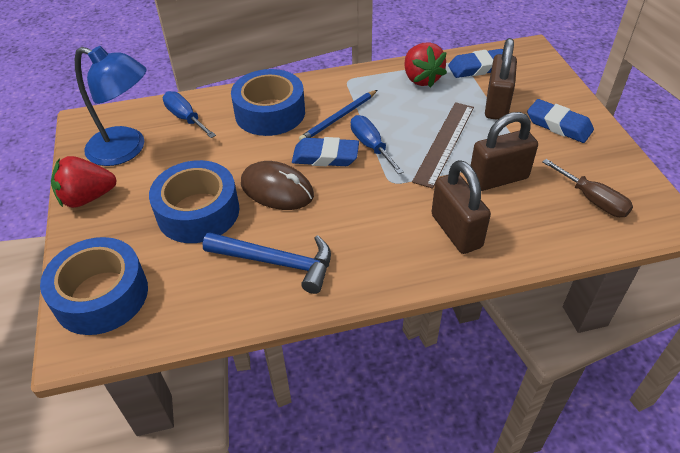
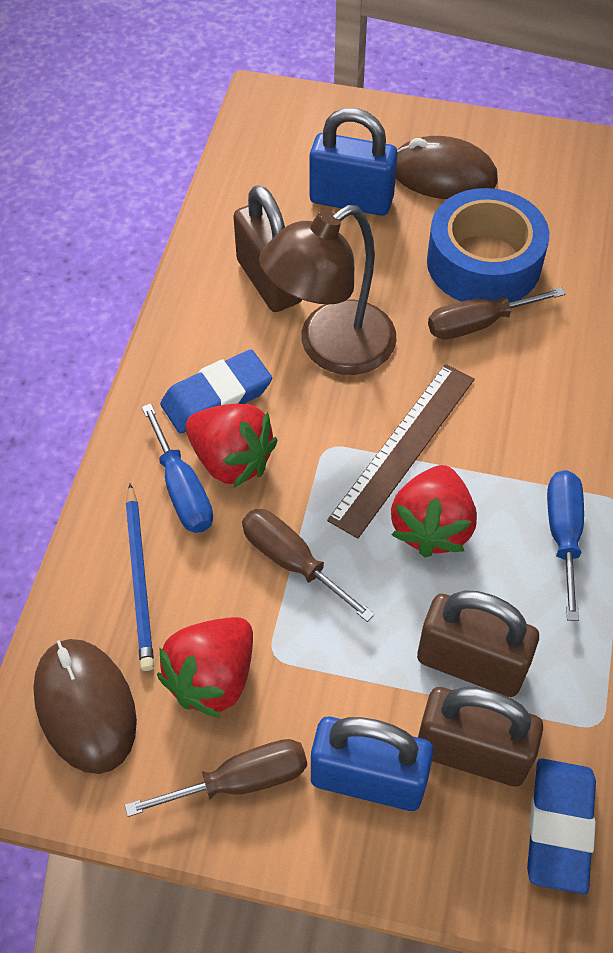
blue eraser: [292,137,359,166] [448,49,503,78] [527,99,594,143] = 3 -> [160,349,272,434] [527,758,596,894] = 2
blue hammer: [203,232,331,294] = 1 -> none = 0
blue lamp: [75,46,147,166] = 1 -> none = 0
blue padlock: none = 0 -> [310,108,398,216] [311,717,434,811] = 2
blue tape: [40,237,148,335] [149,160,239,243] [231,69,305,136] = 3 -> [427,188,549,302] = 1
brown lamp: none = 0 -> [259,205,396,375] = 1
brown mouse: [241,161,314,210] = 1 -> [33,639,137,774] [396,136,498,199] = 2
brown screwdriver: [542,159,633,217] = 1 -> [125,739,307,817] [242,509,375,622] [428,287,566,339] = 3
red strawberry: [51,156,117,208] [404,42,447,88] = 2 -> [157,617,253,718] [186,404,278,488] [391,465,477,557] = 3

